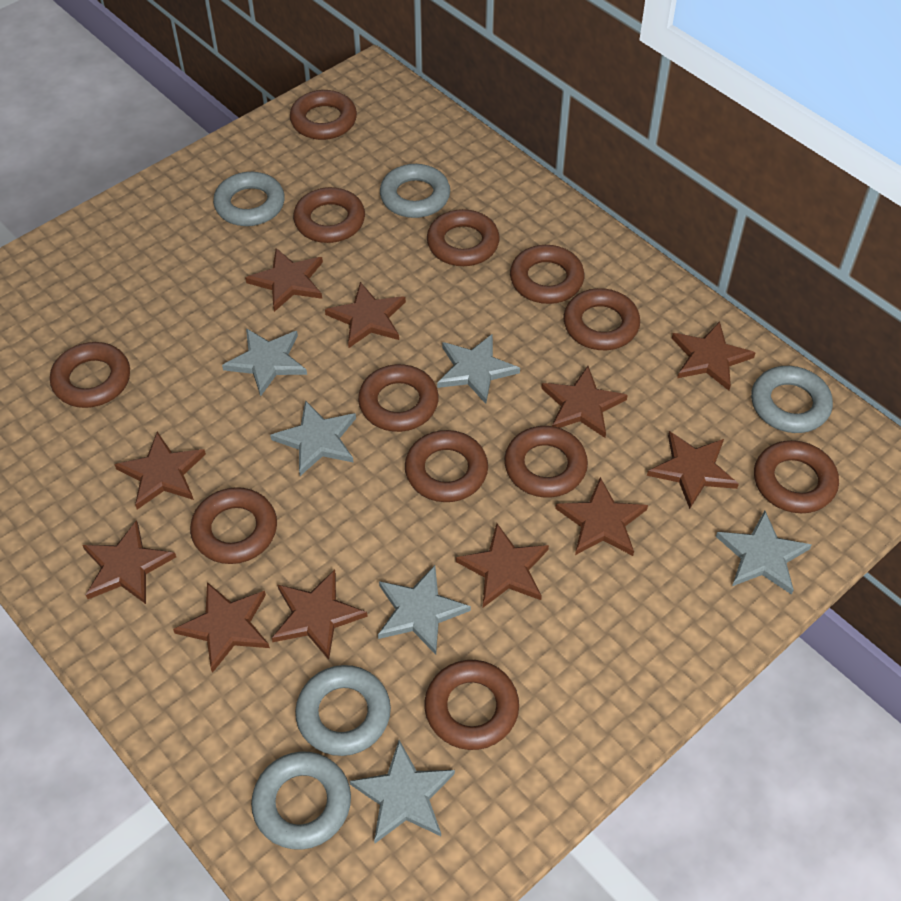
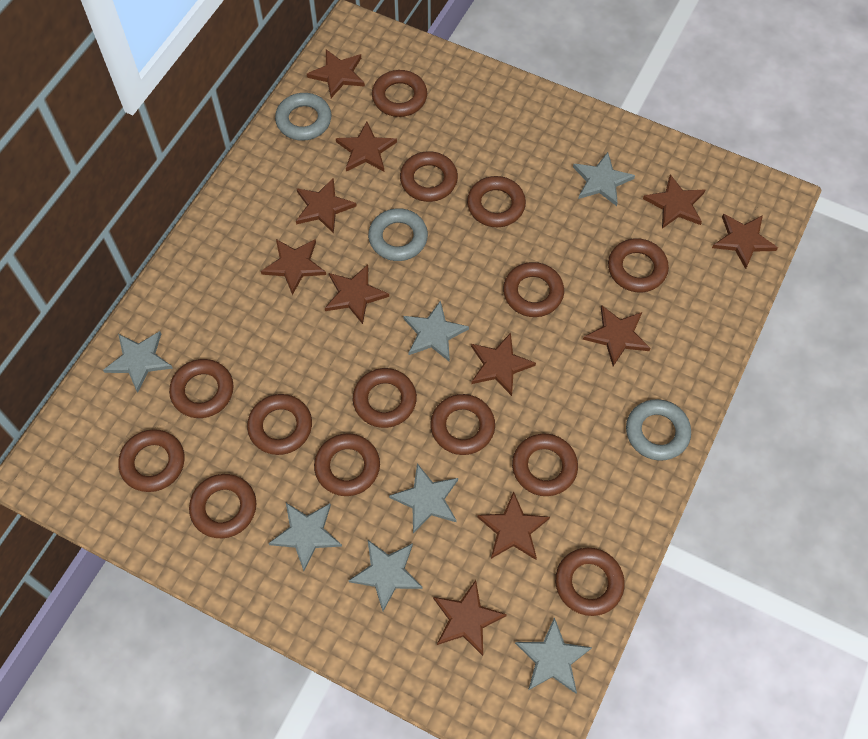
brown ring: [50,342,130,408] [190,487,277,564] [290,90,357,140] [293,187,365,243] [358,364,439,432] [405,430,488,502] [424,660,519,750] [427,209,500,266] [504,426,588,498] [510,245,584,304] [564,288,640,350] [754,440,839,513] = 12 -> [118,429,185,492] [169,359,234,418] [189,474,256,538] [247,394,312,455] [314,433,380,496] [353,368,417,428] [372,70,427,117] [400,151,458,202] [430,394,495,455] [467,176,526,227] [503,262,564,317] [512,434,578,496] [555,548,625,616] [608,238,669,292] = 14
grey ring: [213,172,285,226] [251,752,351,850] [295,665,391,756] [380,164,450,218] [751,366,833,433] = 5 -> [275,93,331,141] [368,208,428,261] [626,399,691,460] = 3
grey star: [222,328,307,397] [270,400,356,476] [350,740,455,843] [378,565,471,655] [437,334,520,404] [716,511,812,595] = 6 -> [103,331,173,393] [269,503,342,571] [348,540,423,611] [389,463,458,533] [403,300,469,362] [515,617,592,693] [573,152,635,206] = 7

